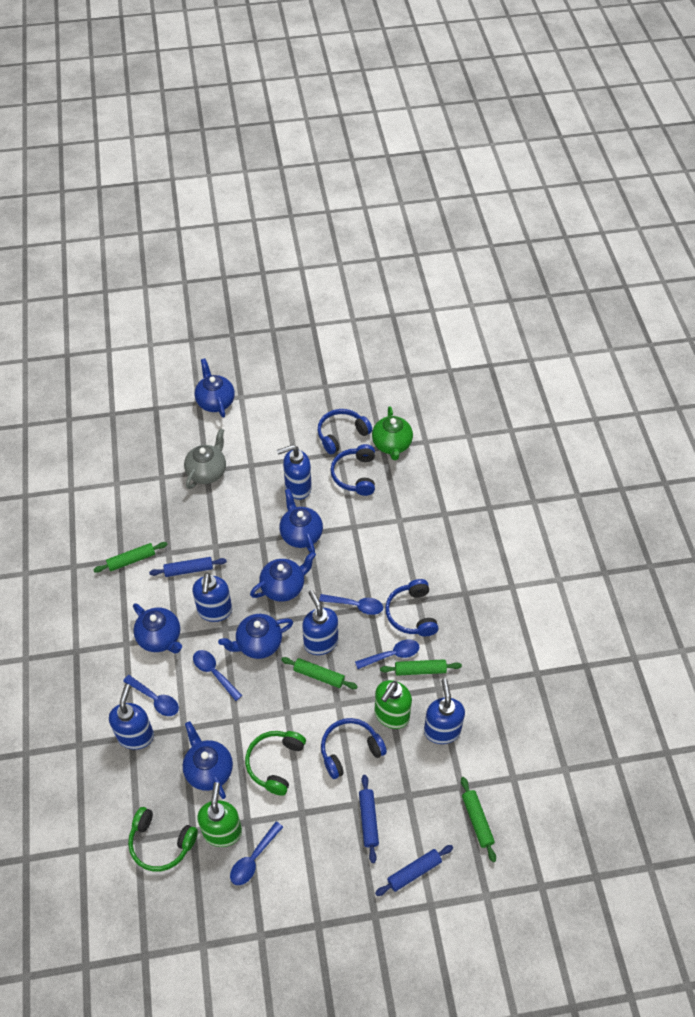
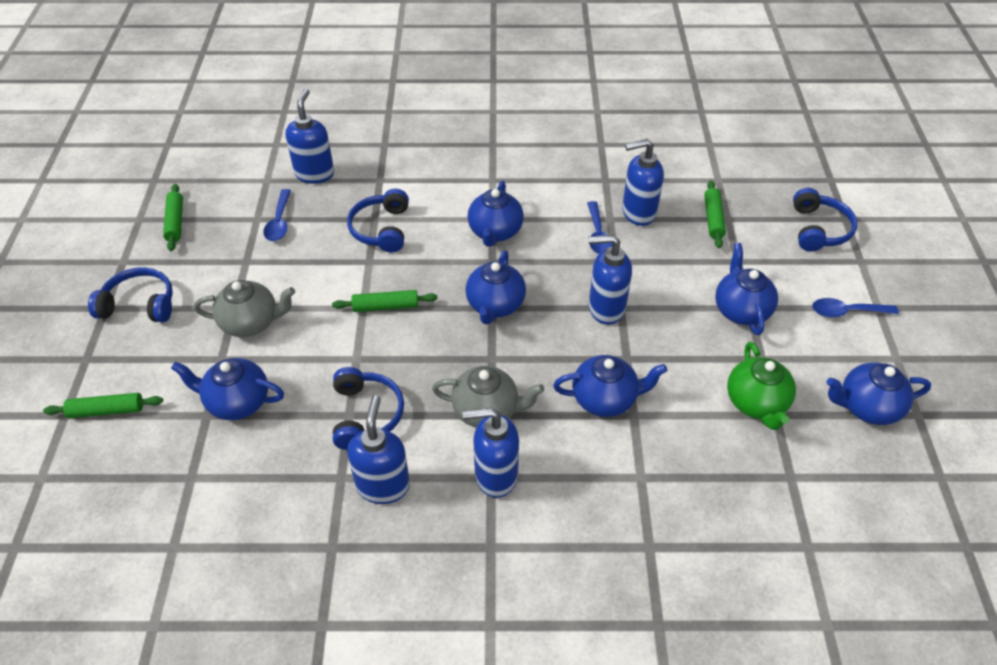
blue rolling pin: [149,557,227,577] [359,775,379,863] [375,845,453,896] = 3 -> none = 0
blue spoon: [123,675,179,716] [193,650,243,701] [230,822,283,885] [319,594,383,615] [355,639,420,669] = 5 -> [263,189,291,241] [587,201,613,254] [812,298,899,318] = 3
green headphones: [128,807,198,872] [245,731,306,796] = 2 -> none = 0
green soap dispenser: [197,782,242,847] [374,680,412,729] = 2 -> none = 0
grey teapot: [184,428,226,489] = 1 -> [194,280,295,337] [432,366,544,427] = 2

